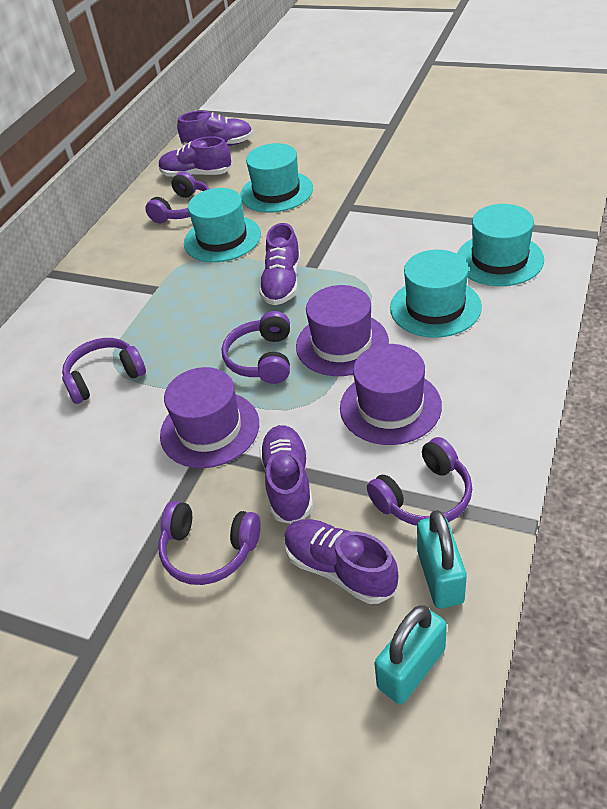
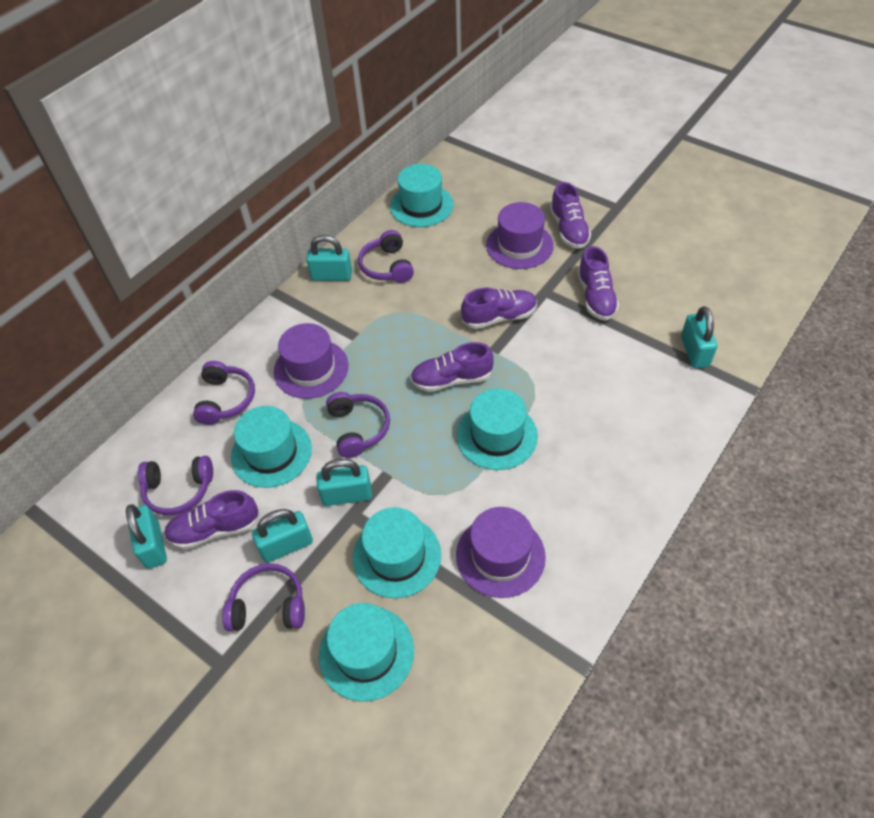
turquoise hat: [184,188,261,262] [240,143,313,213] [390,250,482,338] [457,204,544,286] = 4 -> [231,406,312,488] [319,603,414,702] [353,507,441,598] [390,164,454,227] [457,388,538,470] = 5
turquoise padlock: [374,605,447,704] [417,510,466,609] = 2 -> [126,504,167,569] [252,509,313,563] [306,235,352,281] [316,459,372,506] [681,306,717,368] = 5

